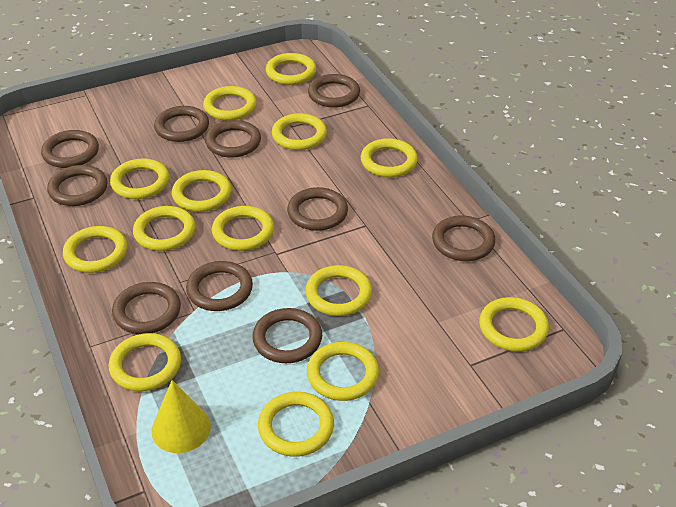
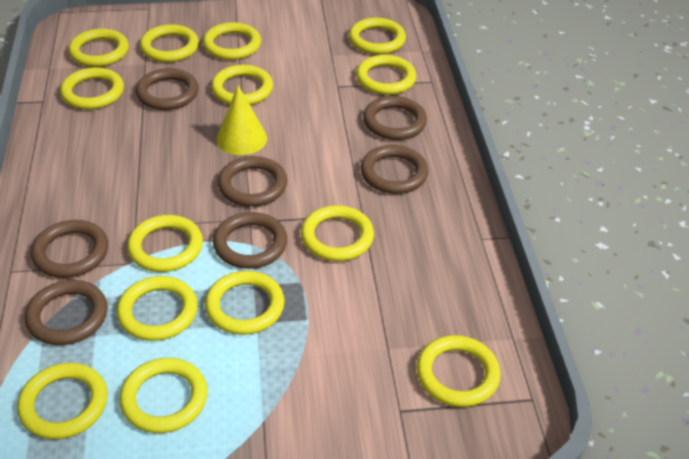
brown ring: [41,130,99,168] [47,165,108,206] [112,282,181,334] [154,106,209,142] [186,261,253,311] [205,120,261,158] [252,308,322,363] [287,187,348,231] [308,74,360,108] [432,215,495,261] = 10 -> [25,280,108,345] [31,220,108,278] [136,68,199,110] [213,212,287,269] [218,156,287,207] [361,145,428,194] [363,96,427,140] = 7

